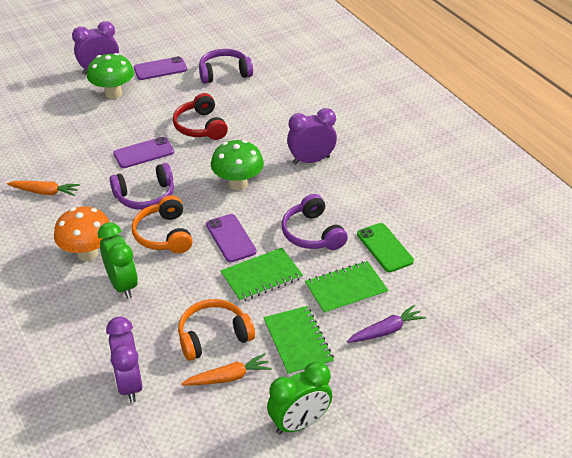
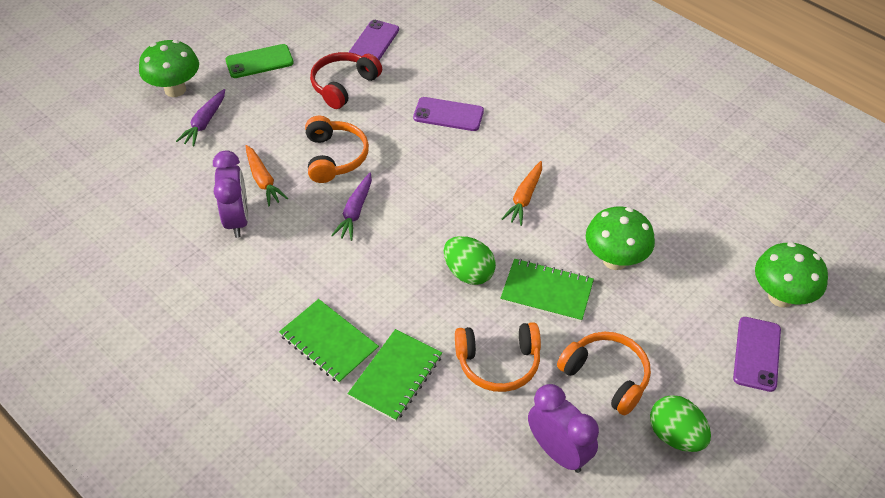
green clock: [98,222,138,299] [267,361,332,435] = 2 -> none = 0
green egg: none = 0 -> [444,236,496,285] [650,395,711,452] = 2
green mushroom: [87,53,134,99] [211,140,264,191] = 2 -> [139,40,199,97] [586,206,655,270] [755,242,828,307] = 3
orange headphones: [132,195,192,253] [178,299,255,361] = 2 -> [305,116,369,183] [455,322,541,392] [557,332,651,416] = 3
orange mushroom: [54,207,110,261] = 1 -> none = 0
purple carrot: [347,304,426,343] = 1 -> [176,89,225,147] [331,173,372,241] = 2
purple clock: [72,21,119,75] [106,316,143,403] [287,108,337,165] = 3 -> [213,150,248,238] [528,384,599,473] = 2
purple headphones: [110,163,174,210] [199,49,253,84] [282,194,348,250] = 3 -> none = 0

